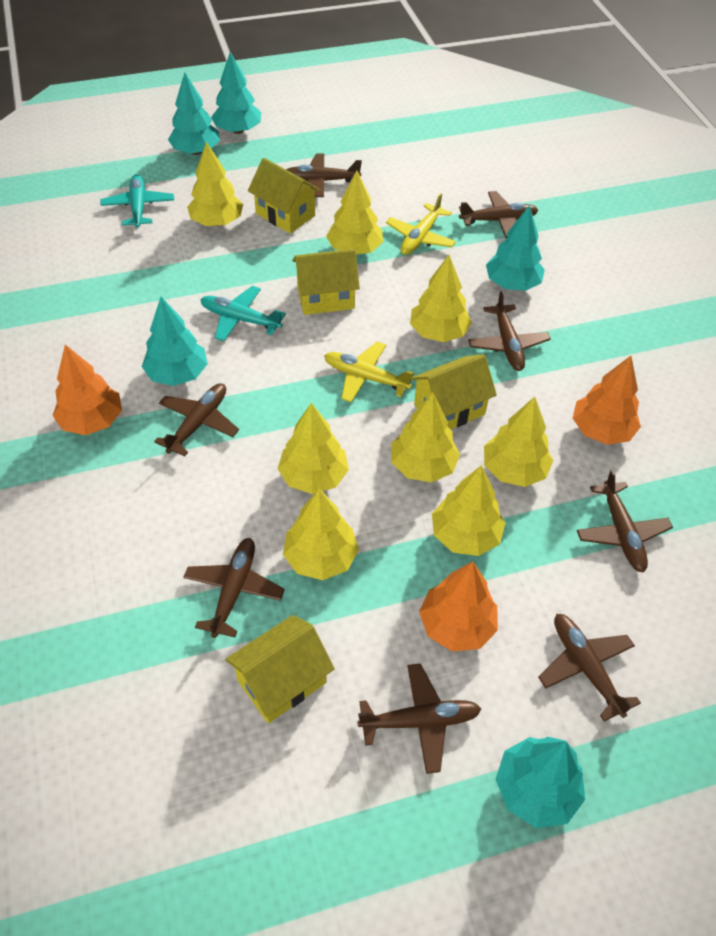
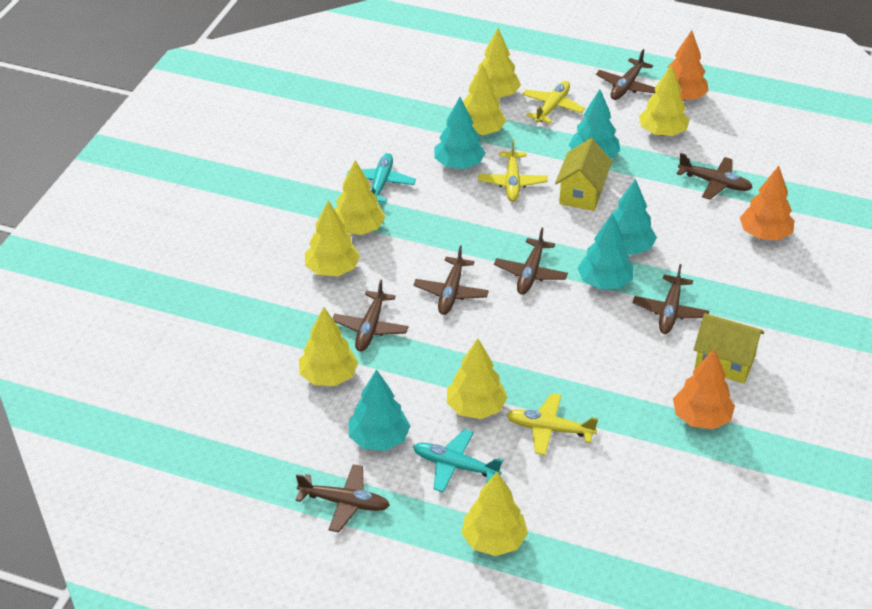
brown plane: [154,383,239,457] [183,538,285,638] [286,153,362,197] [357,663,481,774] [459,191,538,238] [468,291,551,371] [538,614,641,722] [577,469,673,573] = 8 -> [295,464,390,532] [332,279,408,351] [414,246,489,315] [494,228,568,295] [596,49,656,100] [633,264,709,334] [677,153,753,200] = 7
yellow house: [225,615,335,723] [248,158,321,234] [292,249,360,315] [410,354,497,429] = 4 -> [555,138,612,211] [693,313,764,383] = 2
yellow plane: [324,342,415,402] [386,193,456,255] = 2 -> [478,139,548,202] [506,393,598,455] [522,81,585,124] = 3

